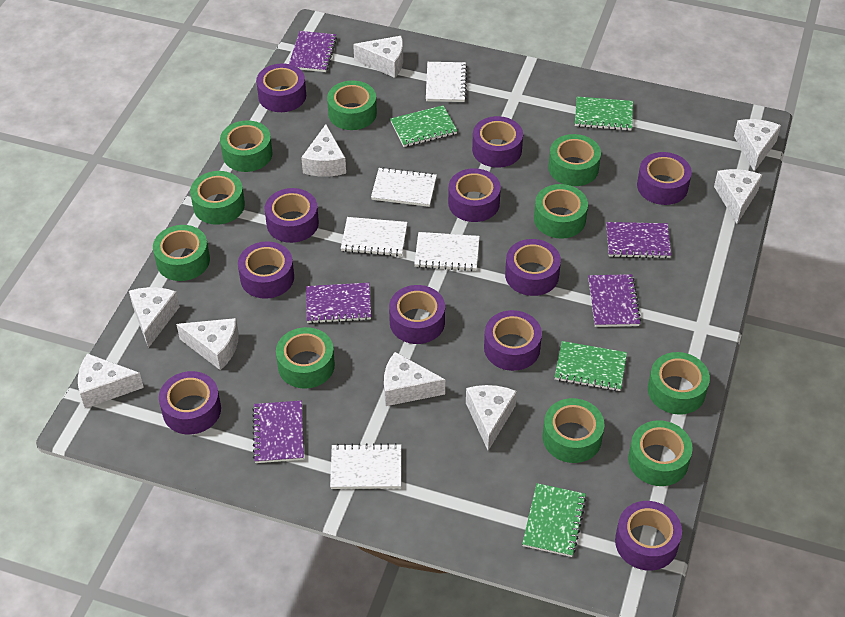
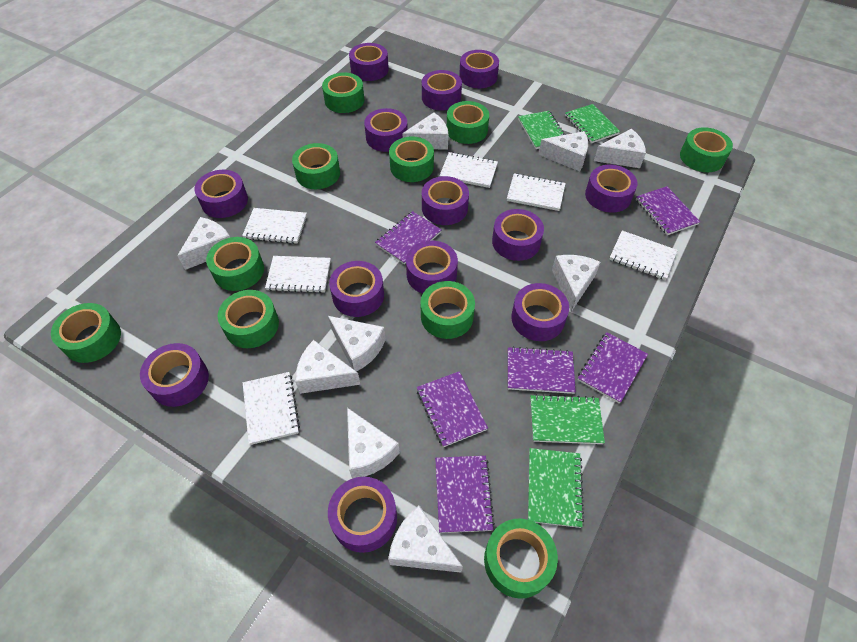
purple notebook: [252,401,304,463] [289,31,337,72] [306,283,371,324] [588,274,641,327] [606,222,671,259] = 5 -> [375,211,442,264] [417,371,488,447] [435,456,495,533] [508,347,576,394] [578,332,648,404] [636,186,700,235] = 6
purple tape: [159,371,221,435] [238,241,294,299] [256,64,306,112] [265,188,319,243] [389,285,445,344] [448,168,501,222] [472,116,523,168] [484,310,542,371] [505,239,561,296] [615,501,682,571] [637,152,692,205] = 11 -> [140,343,209,407] [194,170,248,218] [328,477,397,553] [329,261,384,317] [349,43,389,81] [364,108,408,152] [406,241,458,293] [422,70,462,110] [422,176,469,225] [459,50,499,88] [492,209,544,261] [511,283,569,341] [585,165,637,212] = 13
white notebook: [330,443,401,489] [341,217,407,256] [371,167,437,207] [414,232,480,271] [426,62,467,102] = 5 -> [242,208,307,244] [243,372,300,445] [265,256,331,293] [440,152,498,188] [507,173,566,211] [610,230,678,280] = 6

